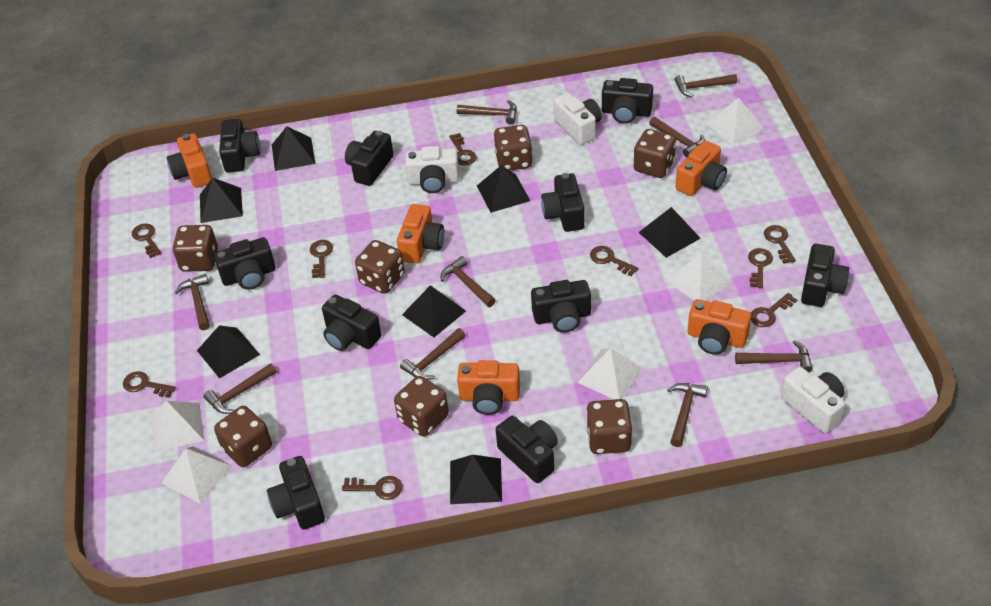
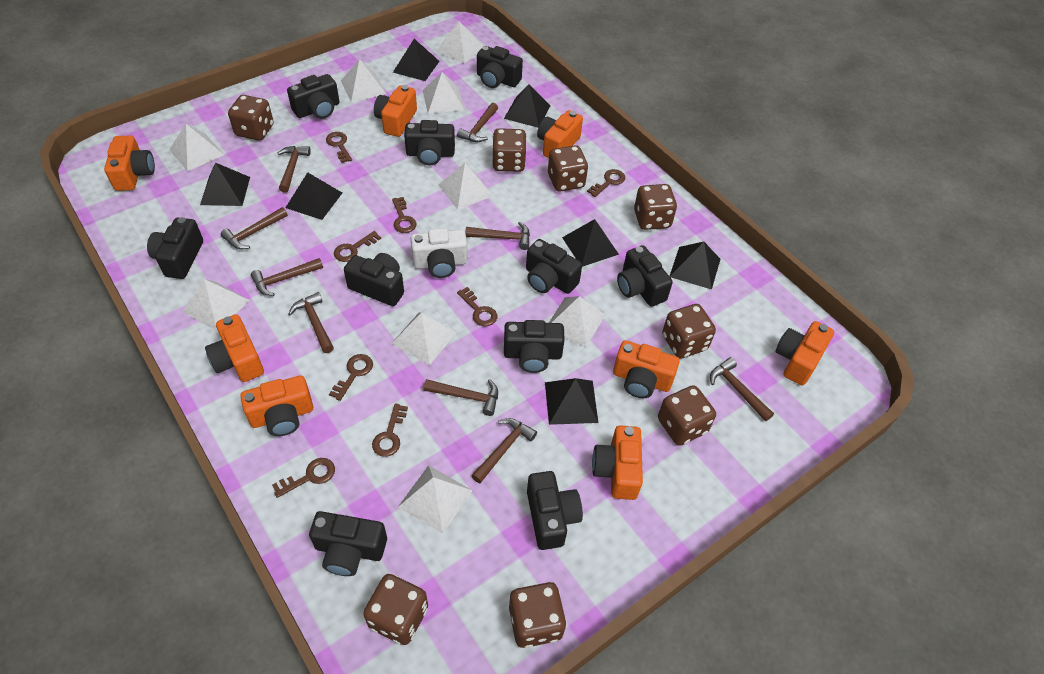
brown dice: [173,225,218,272] [214,406,272,467] [355,240,405,294] [394,376,449,437] [494,125,533,171] [586,399,632,454] [634,129,676,178] = 7 -> [228,95,274,140] [363,574,428,645] [492,128,527,172] [509,582,566,648] [548,145,588,191] [634,184,677,230] [658,385,716,446] [662,304,716,358] = 8
brown key: [123,371,176,398] [132,224,162,258] [310,240,333,278] [342,476,402,500] [449,133,476,165] [590,246,639,276] [748,248,773,288] [751,293,797,327] [764,225,796,264] = 9 -> [272,458,335,498] [326,132,352,163] [329,354,373,401] [334,231,381,262] [372,404,408,457] [392,197,417,233] [457,287,497,327] [587,169,625,197] = 8
orange camera: [167,133,212,188] [397,204,444,263] [457,360,520,415] [676,141,727,196] [688,299,751,355] = 5 -> [104,135,155,191] [205,314,264,382] [240,375,313,436] [374,85,417,137] [537,110,583,158] [592,425,643,500] [613,340,680,398] [775,321,834,386] = 8
white camera: [405,146,459,193] [553,92,602,145] [781,367,845,434] = 3 -> [411,228,468,278] = 1
white pyramid: [151,401,205,453] [162,447,232,503] [577,348,643,399] [667,253,731,301] [707,98,764,145] = 5 -> [169,124,224,171] [182,279,250,331] [341,59,386,102] [391,312,456,365] [398,465,473,534] [423,72,465,114] [436,21,483,64] [438,163,493,210] [549,296,605,347] = 9

